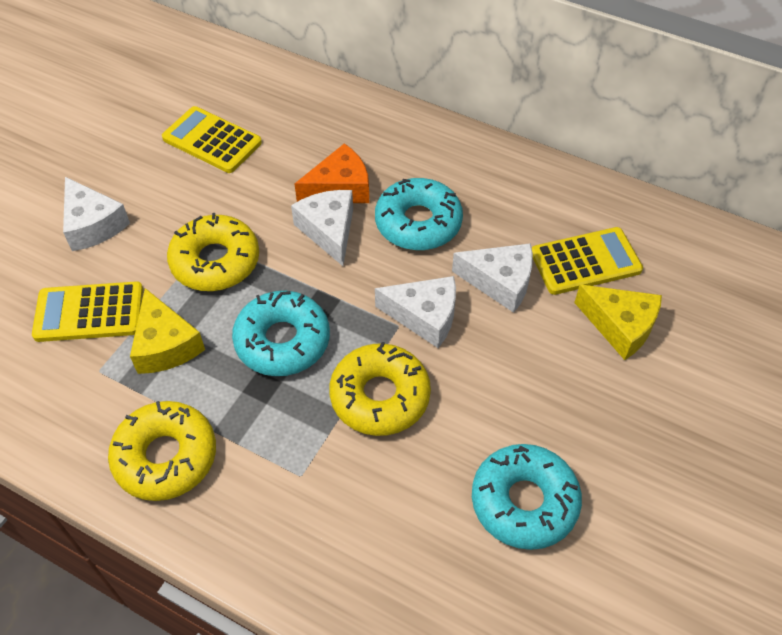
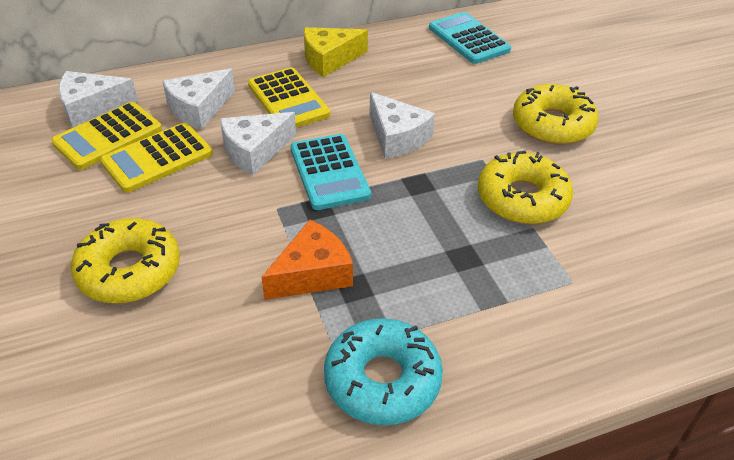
turquoise calculator: none = 0 -> [290,134,371,210] [429,12,511,64] = 2
turquoise donut: [232,291,330,376] [375,178,463,250] [472,444,582,550] = 3 -> [324,318,443,425] = 1
yellow cheese: [130,288,205,374] [574,285,662,360] = 2 -> [304,27,368,77] = 1

